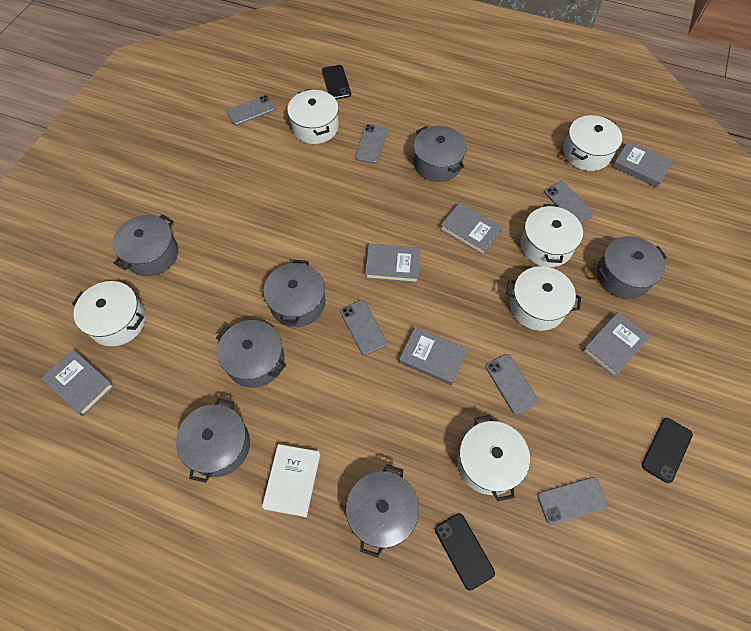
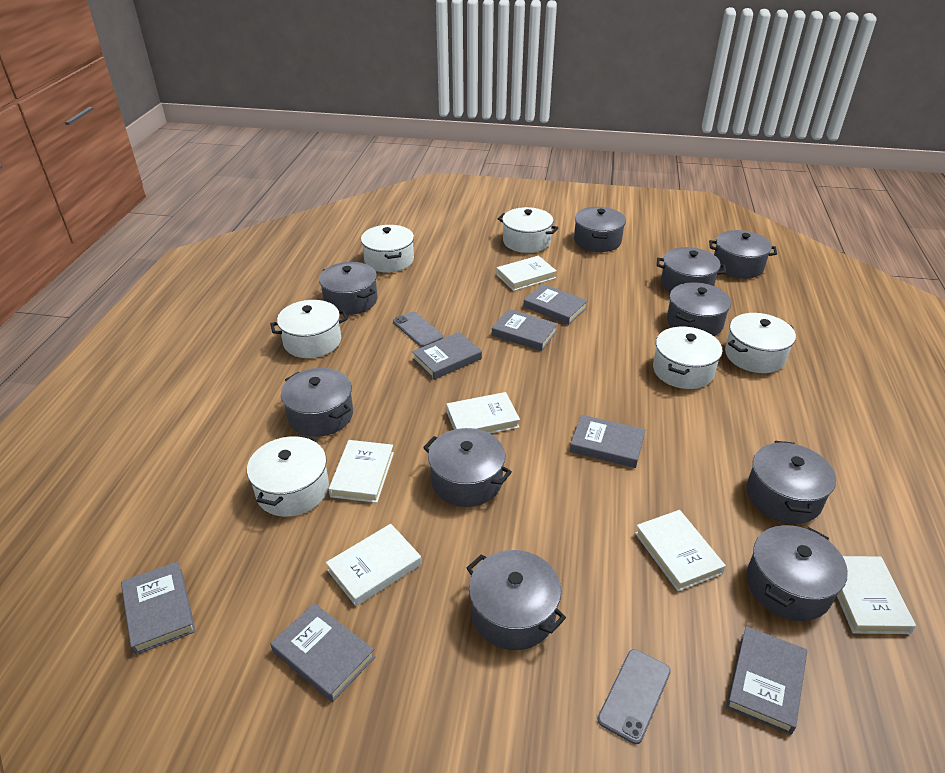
black phone: [322,65,351,99] [435,513,495,591] [642,418,693,483] = 3 -> none = 0
grey book: [41,349,115,416] [365,244,421,283] [399,327,467,386] [440,202,502,255] [582,312,650,377] [612,141,673,188] = 6 -> [121,561,196,655] [270,603,375,702] [412,332,482,380] [492,309,558,351] [523,284,588,325] [570,415,645,468] [726,626,807,735] = 7
grey phone: [227,95,276,125] [340,300,387,355] [355,124,387,164] [486,354,539,414] [537,477,608,525] [545,181,594,223] = 6 -> [393,311,443,347] [598,649,671,744] = 2
grey pot: [112,214,178,276] [176,398,250,483] [216,320,286,388] [263,260,325,327] [346,464,419,558] [413,126,467,182] [597,236,667,299] = 7 -> [281,368,353,437] [319,262,377,315] [423,428,512,507] [467,550,566,650] [574,207,626,252] [657,247,726,293] [667,282,731,336] [709,230,777,279] [746,525,848,621] [747,441,836,524] = 10
white book: [262,444,320,517] = 1 -> [326,524,422,606] [329,440,394,503] [446,392,520,434] [496,256,557,291] [635,510,726,591] [837,556,916,634] = 6

